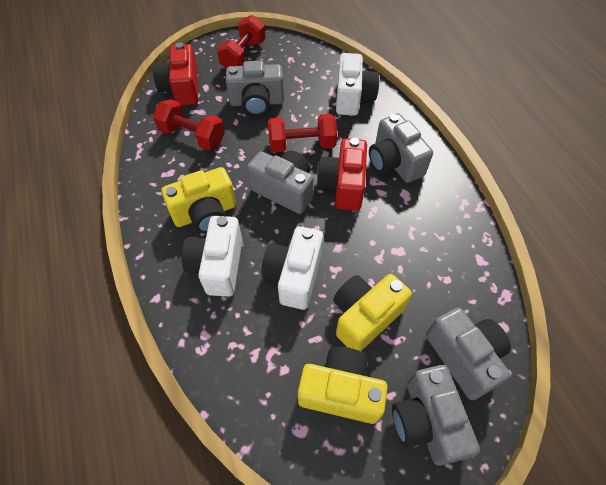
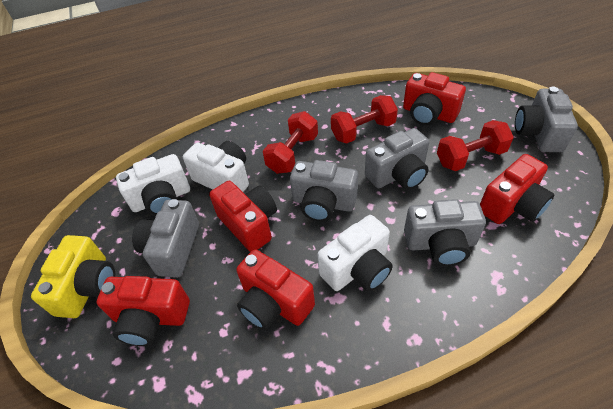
red camera: [153,42,198,106] [317,138,367,211] = 2 -> [96,276,190,346] [209,181,277,252] [236,249,315,330] [403,72,466,126] [480,154,554,224] = 5
yellow camera: [161,167,236,233] [298,347,388,424] [333,274,412,351] = 3 -> [31,235,115,318] = 1

